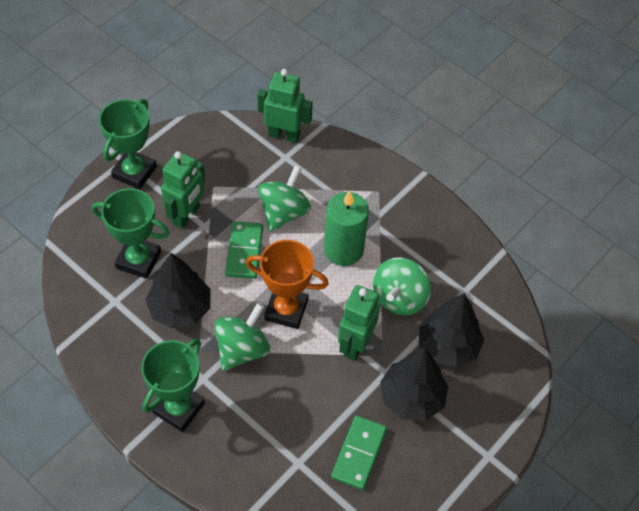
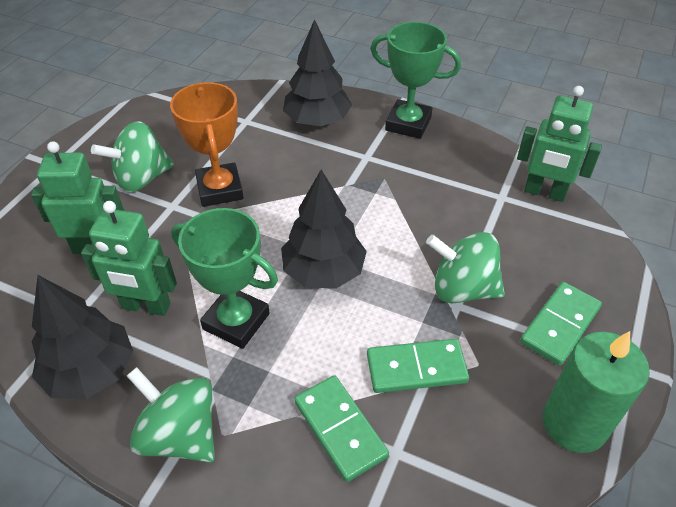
green domino: [225,221,263,279] [331,415,387,490] = 2 -> [294,375,389,482] [367,339,469,393] [520,282,602,366] = 3
green trophy: [92,188,169,279] [99,99,157,190] [141,339,205,432] = 3 -> [171,208,278,349] [371,22,461,139] = 2

